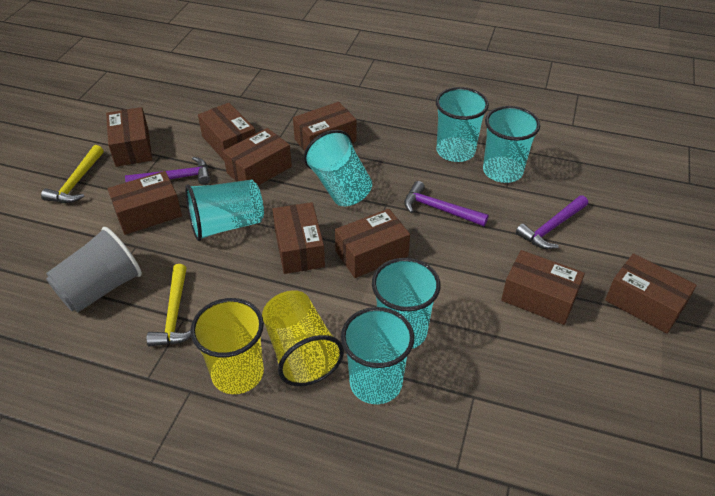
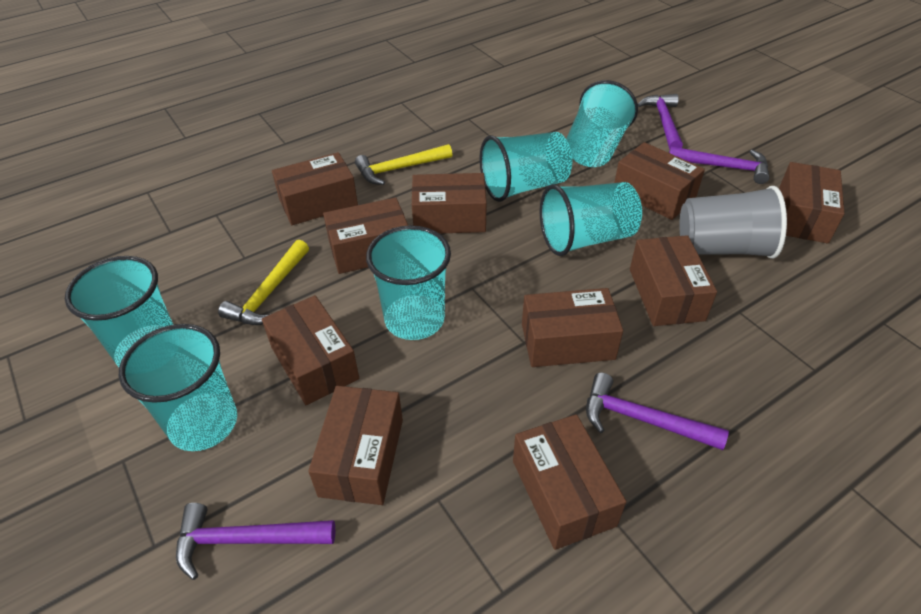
brown box: [106,107,152,167] [108,171,182,235] [198,103,256,160] [223,128,292,185] [272,202,325,274] [293,102,357,151] [335,209,410,278] [501,250,585,325] [605,253,697,334] = 9 -> [262,295,359,405] [272,152,358,225] [308,386,403,505] [323,197,408,274] [412,173,487,233] [513,414,626,550] [522,288,623,367] [614,142,705,220] [630,235,717,326] [779,162,845,244] = 10
purple hammer: [125,157,210,185] [404,181,489,226] [516,195,588,249] = 3 -> [176,503,335,580] [586,373,729,450] [638,94,683,150] [669,146,770,184] = 4
yellow cup: [190,298,264,394] [262,290,344,386] = 2 -> none = 0

